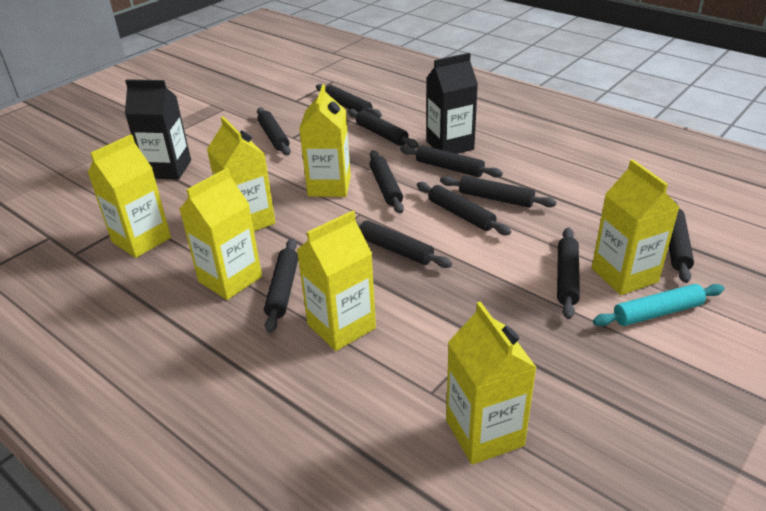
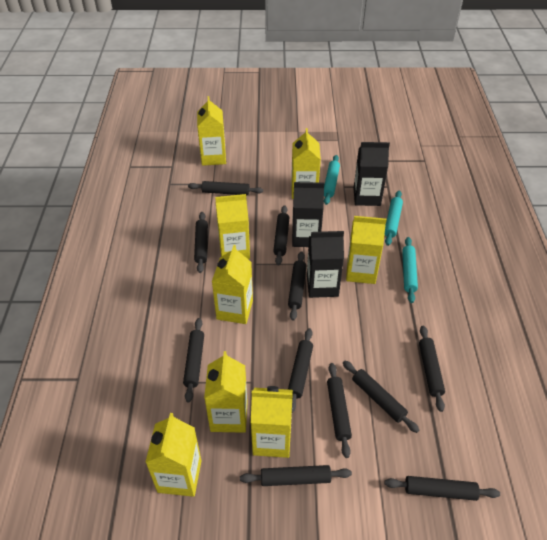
black carton: [125,79,191,180] [426,53,478,154] = 2 -> [292,182,324,247] [307,231,344,298] [353,142,390,206] = 3
turquoise rolling pin: [593,284,724,326] = 1 -> [324,155,340,205] [385,191,403,246] [402,237,418,303] = 3
yellow carton: [88,134,171,258] [179,168,262,300] [207,117,276,231] [297,211,376,351] [299,85,351,197] [446,301,537,465] [592,159,680,295] = 7 -> [145,413,201,497] [197,96,226,166] [204,351,248,433] [212,245,253,324] [215,194,250,259] [251,386,293,458] [291,128,321,199] [346,216,386,284] = 8

